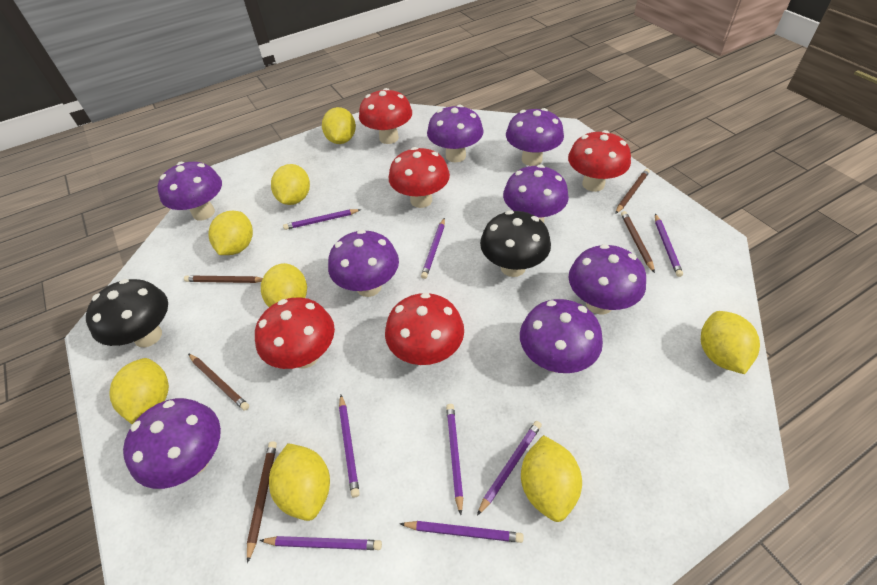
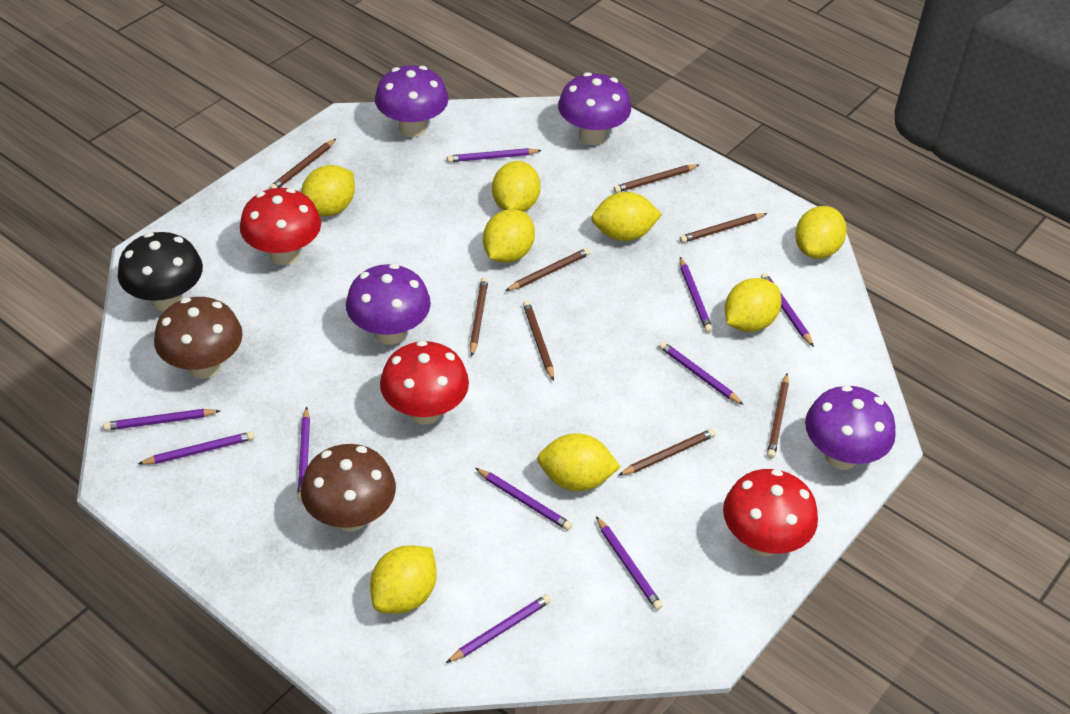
black mushroom: [86,279,168,347] [480,210,551,277] = 2 -> [118,232,203,312] = 1
brown mushroom: none = 0 -> [154,297,243,379] [301,444,396,531] = 2
brown pencil: [184,275,263,283] [188,353,249,411] [247,441,277,564] [615,169,650,214] [621,211,655,273] = 5 -> [269,139,336,189] [470,277,488,357] [505,248,591,291] [523,301,554,381] [614,165,699,193] [618,429,716,476] [679,213,767,243] [767,374,789,458] = 8
purple mushroom: [123,398,221,489] [157,162,222,220] [328,230,399,297] [427,105,484,162] [503,165,569,223] [506,108,564,166] [520,299,603,373] [569,244,646,315] = 8 -> [346,264,431,345] [375,65,449,137] [558,72,631,145] [805,385,896,470] = 4
purple pencil: [259,536,382,550] [283,209,361,230] [339,395,360,497] [400,521,523,543] [421,218,445,279] [446,404,463,515] [477,421,542,516] [655,214,683,277] = 8 -> [103,409,220,430] [138,431,255,464] [297,407,310,501] [446,594,551,663] [447,148,542,162] [475,468,572,530] [596,516,663,610] [659,341,744,405] [680,257,713,333] [761,273,814,347] = 10
red mushroom: [255,298,335,369] [359,88,412,144] [385,293,464,365] [389,147,450,208] [568,130,631,192] = 5 -> [240,188,321,265] [380,340,469,425] [723,469,818,556] = 3

